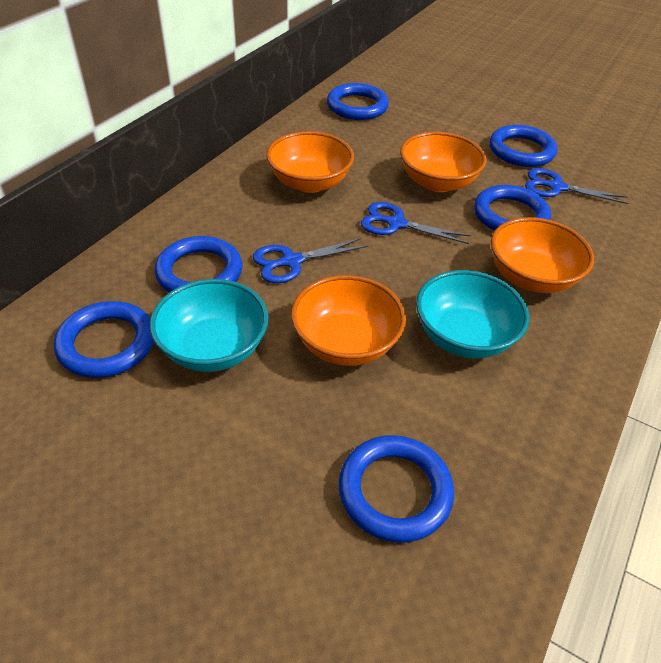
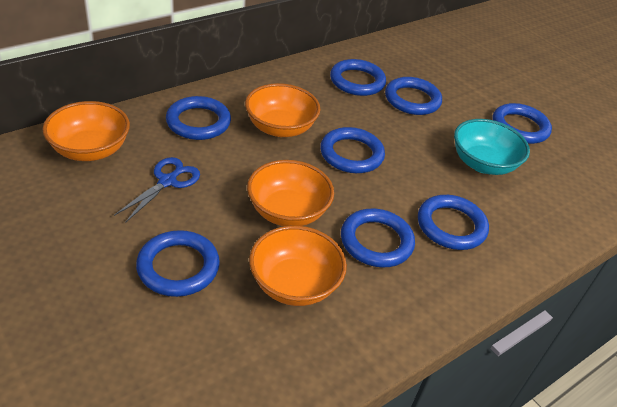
blue ring: [54,301,154,378] [155,236,243,292] [327,83,389,120] [338,435,454,543] [474,185,551,231] [489,125,557,167] = 6 -> [136,230,220,297] [166,96,231,140] [320,127,385,173] [330,59,386,96] [341,209,415,267] [385,77,442,115] [418,195,489,250] [493,103,552,144] = 8
blue scissors: [253,238,368,283] [361,202,471,244] [525,168,628,204] = 3 -> [114,157,200,223] = 1
turquoise bowl: [150,279,269,372] [416,270,530,358] = 2 -> [454,119,530,175] = 1

